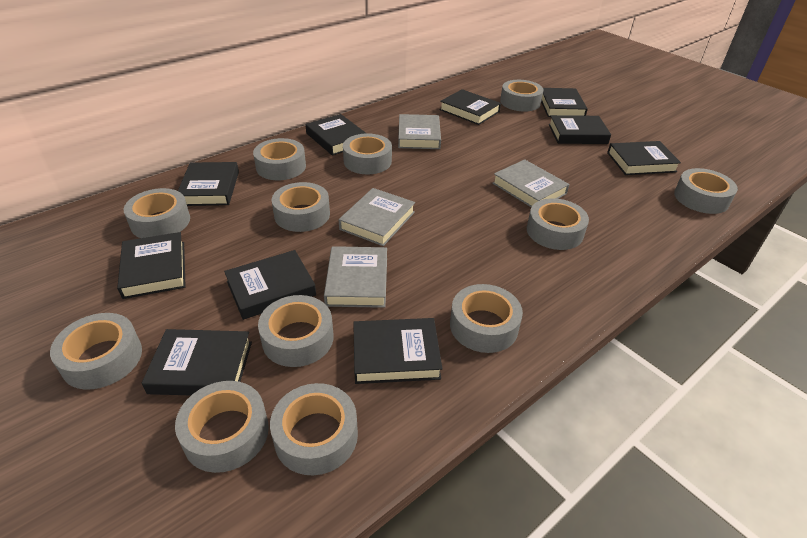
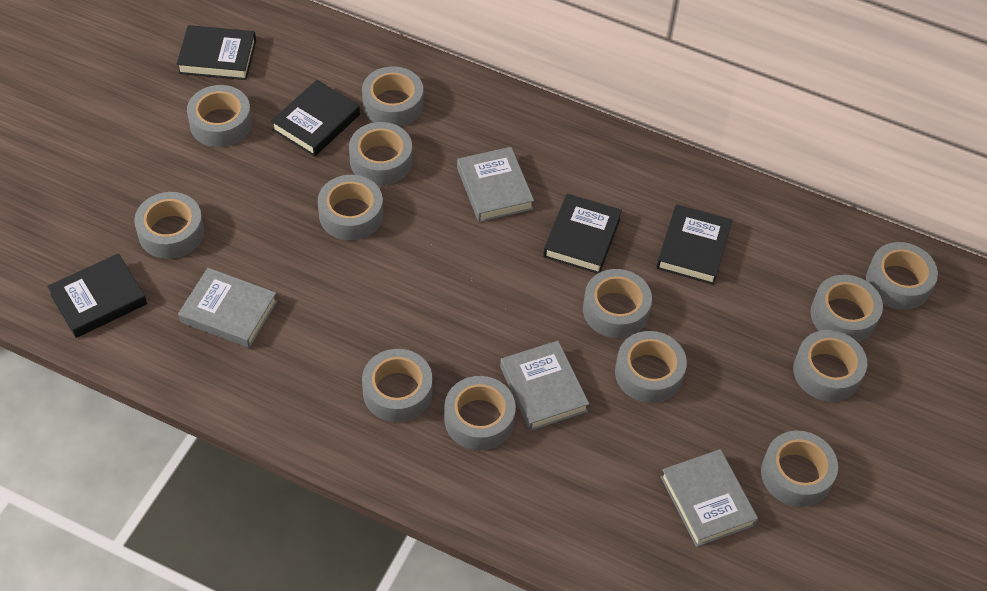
black book: [117,232,186,299] [142,329,252,395] [178,162,239,206] [224,250,316,320] [305,114,366,156] [353,318,443,384] [440,89,501,125] [541,88,588,117] [549,115,611,144] [607,141,681,175] = 10 -> [47,253,147,338] [177,25,256,80] [271,80,360,157] [543,194,622,274] [656,204,732,285] = 5
grey tape: [50,313,142,390] [123,188,190,238] [175,381,269,473] [253,138,306,180] [258,295,334,367] [270,383,358,475] [272,182,330,232] [343,133,392,174] [450,284,523,353] [500,80,543,112] [527,198,589,250] [674,168,738,214] = 12 -> [134,192,204,259] [187,85,252,147] [318,175,383,240] [349,122,412,185] [362,66,423,127] [362,349,433,422] [444,376,516,450] [583,269,652,338] [615,331,687,403] [761,431,838,507] [793,330,867,402] [810,275,883,342] [866,242,938,310] = 13

